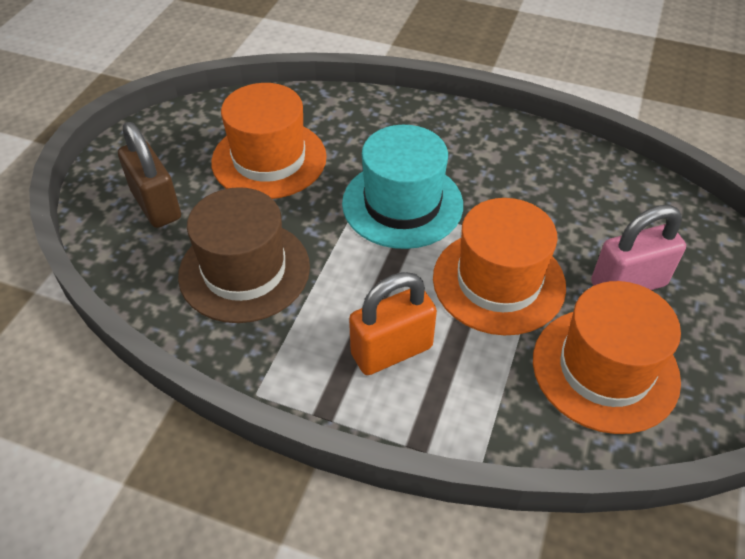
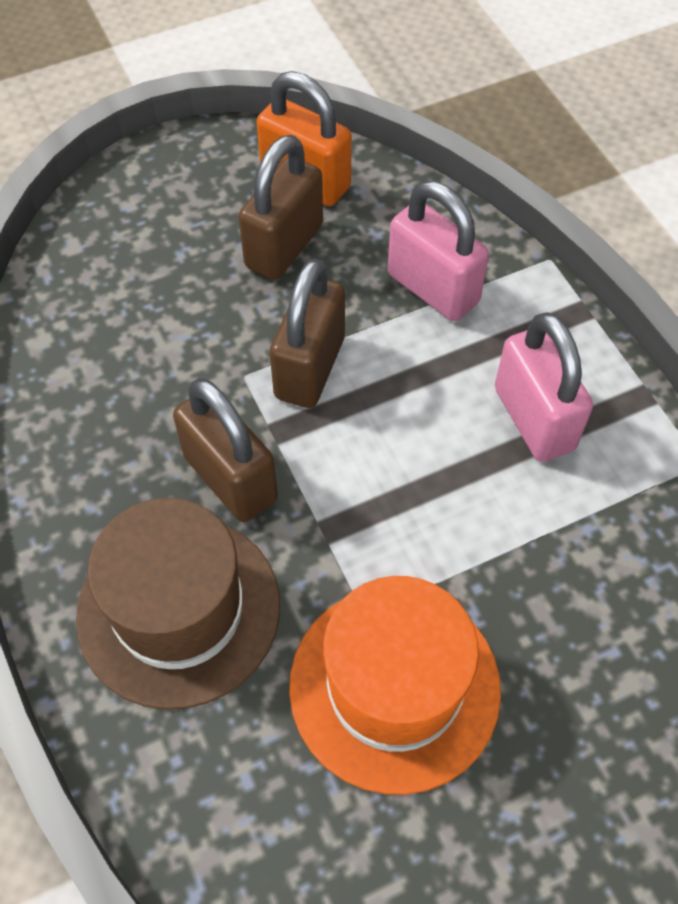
brown padlock: [118,122,181,228] = 1 -> [173,378,278,522] [238,135,323,280] [270,259,345,408] = 3
orange hat: [211,83,327,199] [433,198,566,335] [533,281,681,434] = 3 -> [289,576,501,795] = 1
pink padlock: [591,205,686,290] = 1 -> [388,181,489,321] [495,312,593,462] = 2
turquoise hat: [342,125,463,249] = 1 -> none = 0

